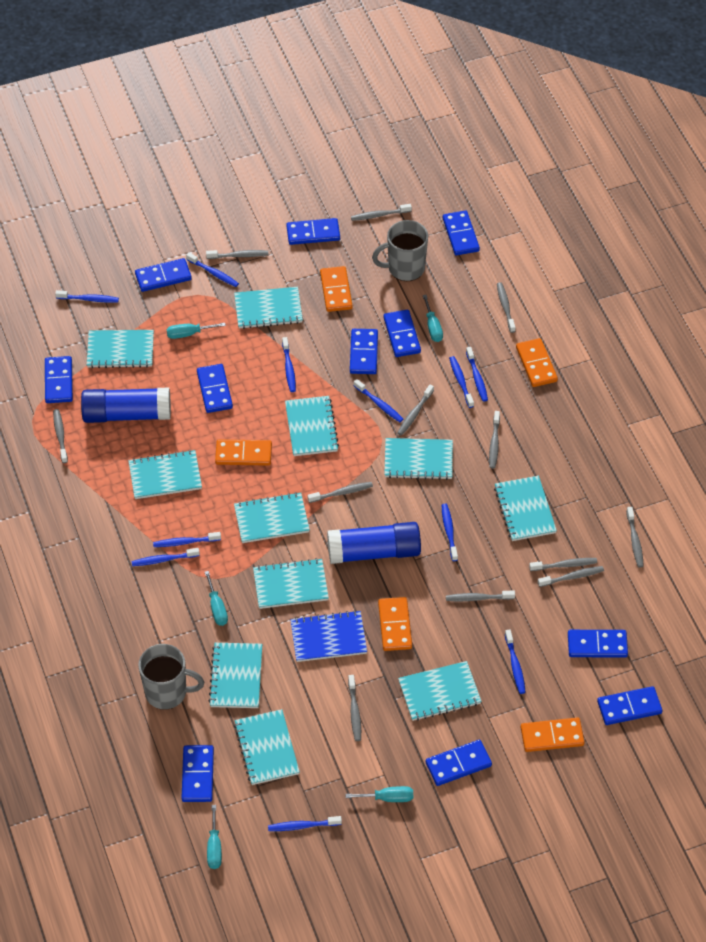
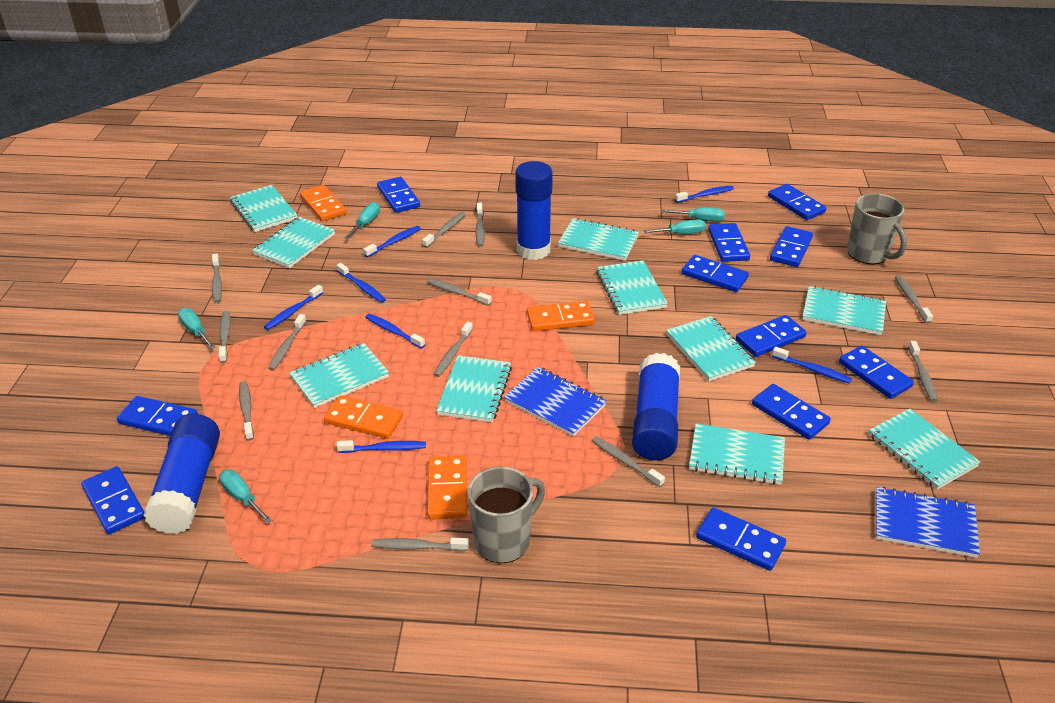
blue glue stick: [81,387,171,423] [327,522,421,564] = 2 -> [143,414,220,534] [515,161,553,260] [632,353,680,460] = 3
blue notebook: [290,610,367,662] = 1 -> [504,367,607,437] [875,487,980,558] = 2
blue toothbrush: [55,290,119,303] [131,548,200,566] [153,532,221,547] [186,253,239,287] [268,816,342,831] [282,337,296,392] [354,379,403,422] [442,504,458,561] [449,356,474,408] [466,347,488,402] [505,630,526,694] = 11 -> [264,285,324,330] [336,440,426,453] [337,263,386,303] [363,226,421,257] [365,313,425,349] [675,186,734,203] [772,347,852,384] = 7
orange domino: [215,439,272,466] [320,266,353,312] [378,597,412,651] [516,338,558,387] [520,717,584,752] = 5 -> [300,185,346,221] [324,395,403,439] [427,456,467,519] [527,301,595,331] = 4
turquoise notebook: [87,330,154,368] [128,450,202,499] [208,643,262,708] [234,287,303,329] [234,492,310,543] [234,709,300,785] [253,558,329,609] [285,396,339,456] [384,438,453,480] [398,661,482,721] [494,476,557,541] = 11 -> [230,185,297,232] [252,217,335,268] [290,343,389,408] [436,355,512,422] [558,218,639,261] [596,260,668,315] [666,316,756,381] [689,423,785,485] [802,286,886,335] [868,409,980,490] = 10

